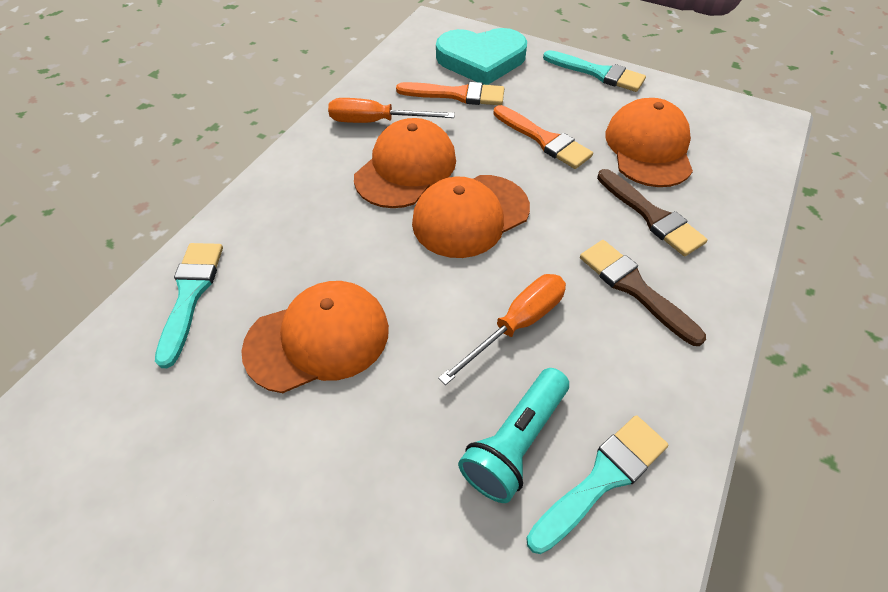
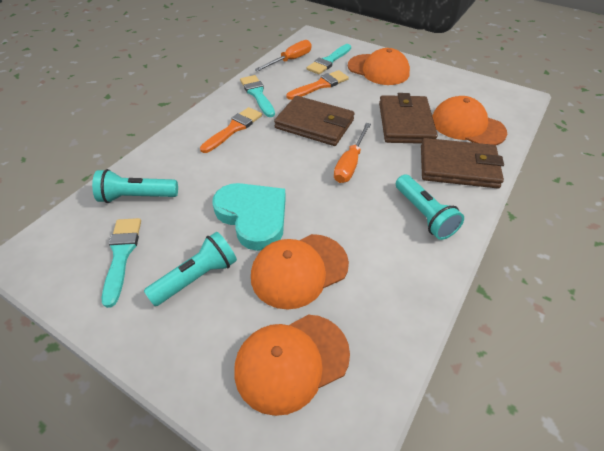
brown brush: [580,240,706,346] [597,169,708,256] = 2 -> none = 0
brown wallet: none = 0 -> [274,96,355,146] [379,93,438,144] [421,138,504,188] = 3
turquoise flashlight: [458,368,569,503] = 1 -> [92,169,178,203] [144,232,237,306] [396,175,464,240] = 3

